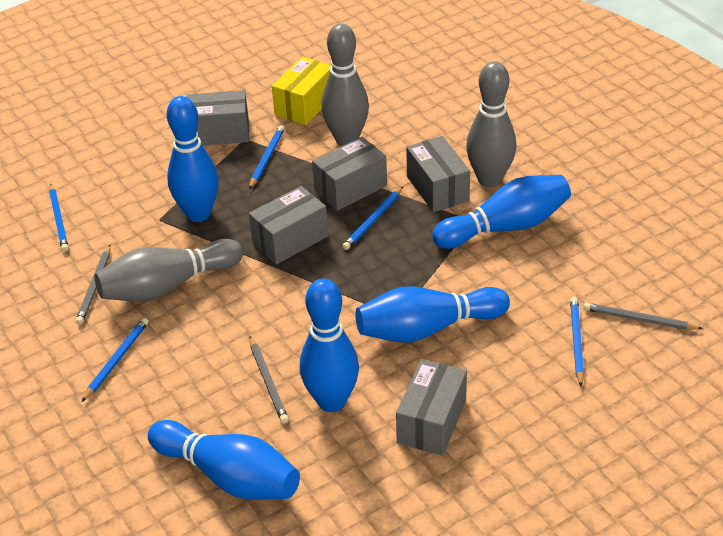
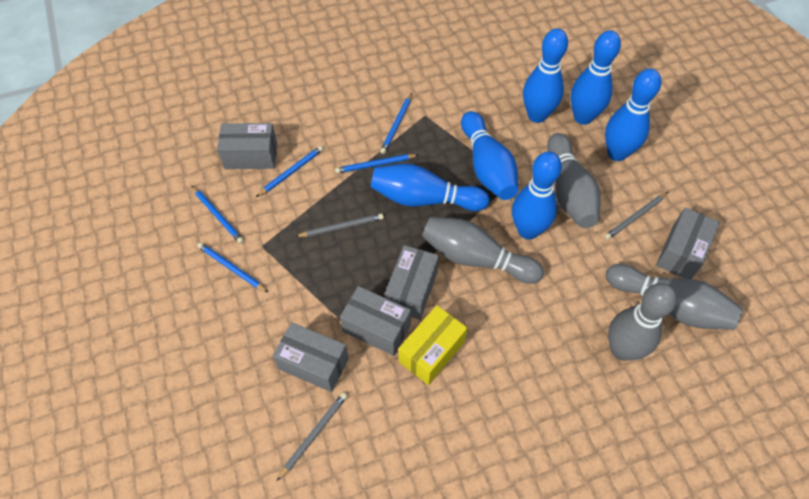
blue bowling pin: [148,420,300,500] [167,96,219,222] [300,278,359,412] [355,286,510,343] [432,175,571,249] = 5 -> [371,164,490,211] [461,111,518,200] [512,152,562,239] [523,29,568,123] [571,30,621,125] [605,69,661,161] = 6
grey bowling pin: [95,239,243,302] [321,23,369,146] [466,61,516,187] = 3 -> [422,217,544,284] [547,133,600,228] [606,264,743,330] [608,283,677,361] = 4

